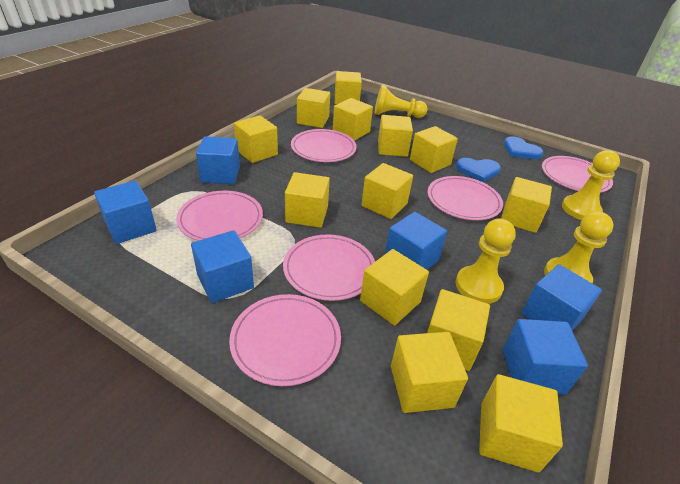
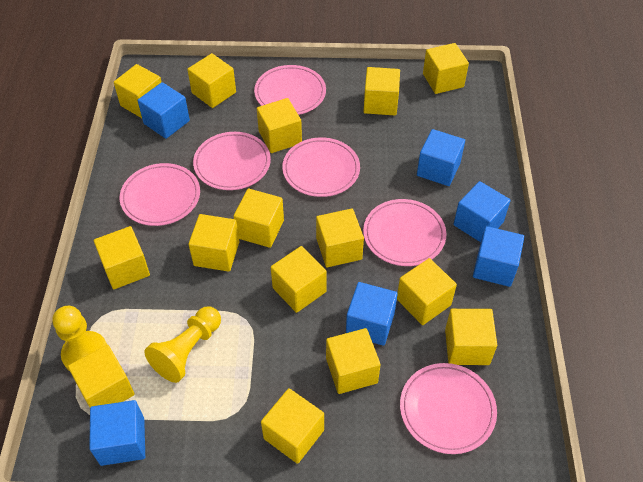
blue heart: [456,158,501,182] [504,136,543,159] = 2 -> none = 0
yellow cube: [234,115,278,163] [285,172,330,228] [297,88,330,128] [333,98,373,141] [335,71,362,105] [360,249,429,326] [361,163,413,219] [378,115,413,157] [391,332,468,413] [410,126,458,173] [427,289,490,371] [479,374,563,473] [501,177,552,233] = 13 -> [68,345,135,407] [94,226,150,289] [114,64,161,118] [187,53,236,108] [188,214,239,272] [233,189,284,248] [257,98,302,153] [261,388,324,464] [271,246,327,313] [316,209,364,267] [326,328,381,394] [364,67,400,115] [397,258,457,325] [423,43,469,94] [445,309,497,365] = 15
yellow pawn: [375,85,428,118] [455,218,516,304] [544,211,614,283] [562,150,620,220] = 4 -> [52,306,107,370] [144,306,221,383] = 2

